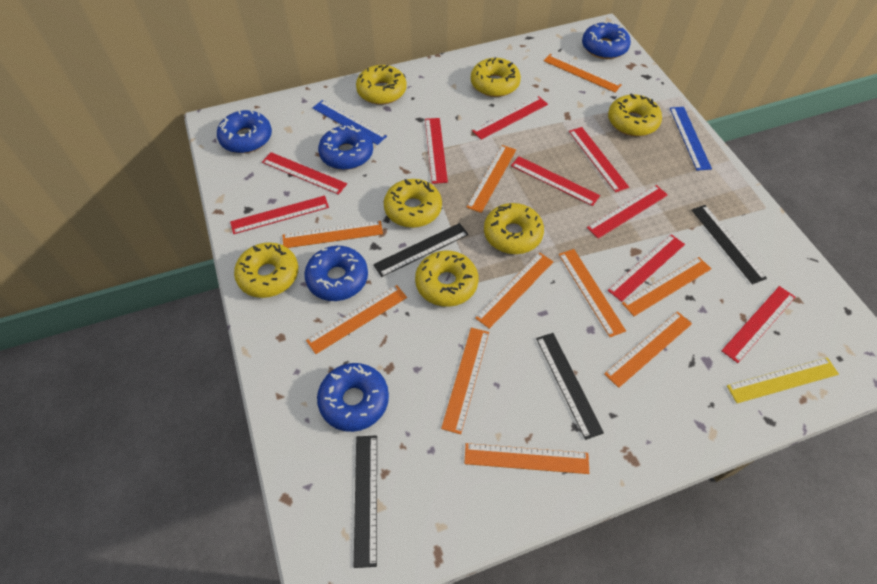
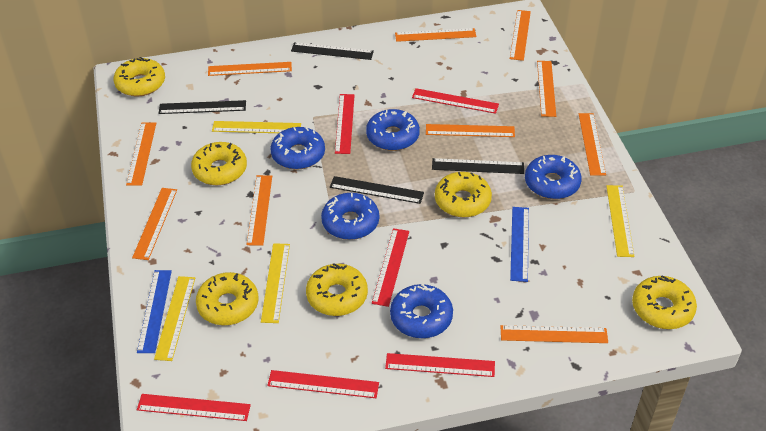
red ruler: [230,196,329,234] [262,152,347,195] [425,118,448,184] [472,96,548,140] [511,156,600,206] [569,127,629,192] [587,185,668,239] [608,234,685,302] [721,286,795,363] = 9 -> [137,394,251,421] [267,370,379,398] [335,94,355,154] [372,228,409,307] [385,353,495,377] [412,88,499,114] = 6
yellow donut: [234,242,298,298] [356,65,407,105] [384,179,442,228] [415,251,478,307] [471,57,521,97] [484,203,544,254] [608,94,662,136] = 7 -> [114,57,165,97] [191,142,247,185] [196,272,259,325] [306,263,368,316] [435,172,492,217] [632,275,697,329] = 6
yellow ruler: [727,357,839,403] = 1 -> [154,276,195,361] [212,121,301,133] [261,243,290,323] [606,185,634,257] = 4

